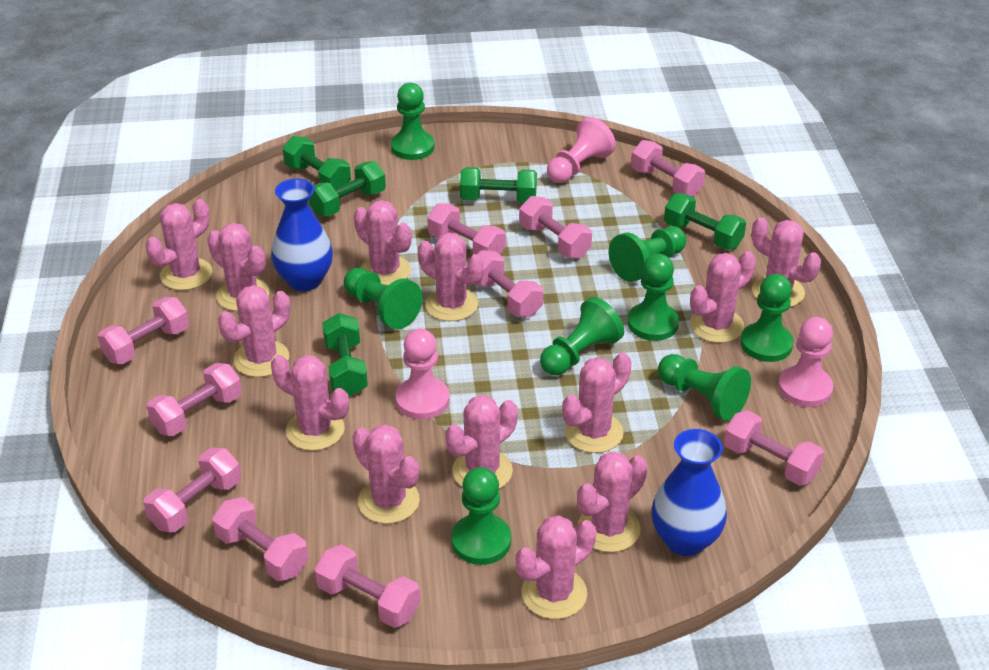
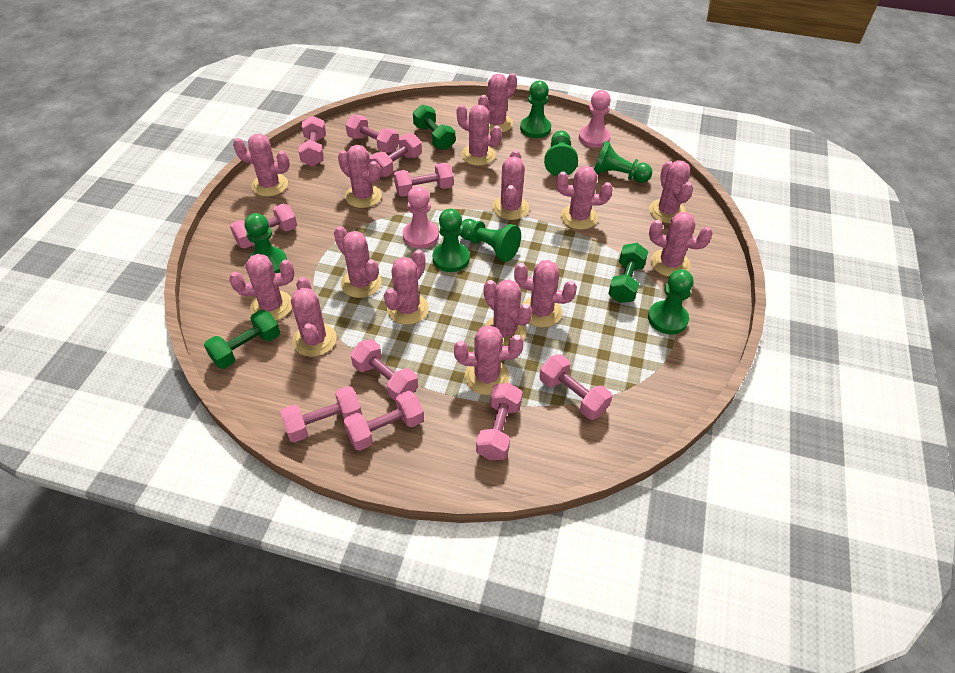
blue vase: [271,179,333,291] [652,429,727,556] = 2 -> none = 0
green dumbbell: [282,136,351,189] [309,161,386,217] [322,313,368,396] [460,167,537,203] [664,193,746,250] = 5 -> [204,310,280,369] [413,105,455,150] [608,243,649,303] = 3
green pawn: [344,268,422,329] [391,83,435,160] [451,467,511,565] [540,297,624,375] [609,226,687,282] [628,254,679,341] [658,354,751,421] [741,274,794,362] = 8 -> [245,213,287,273] [433,209,470,272] [460,219,521,262] [520,81,551,138] [544,130,578,176] [594,141,652,183] [648,269,693,335] = 7
pink cactus: [146,199,212,290] [207,223,269,311] [218,285,290,377] [271,355,349,451] [352,424,420,524] [354,200,412,285] [418,232,484,321] [445,395,518,489] [516,515,596,619] [562,353,632,453] [577,452,648,552] [690,251,756,343] [752,217,821,307] = 13 -> [229,254,294,321] [233,134,290,197] [291,277,337,357] [334,226,382,298] [338,145,382,208] [384,250,429,325] [454,325,524,395] [457,105,502,166] [478,73,517,133] [484,279,532,346] [492,150,529,220] [514,260,577,328] [556,166,613,230] [649,160,693,224] [649,212,713,277] = 15
pink pawn: [395,329,450,420] [547,117,616,183] [778,317,833,407] = 3 -> [403,186,439,249] [579,90,611,148] = 2

